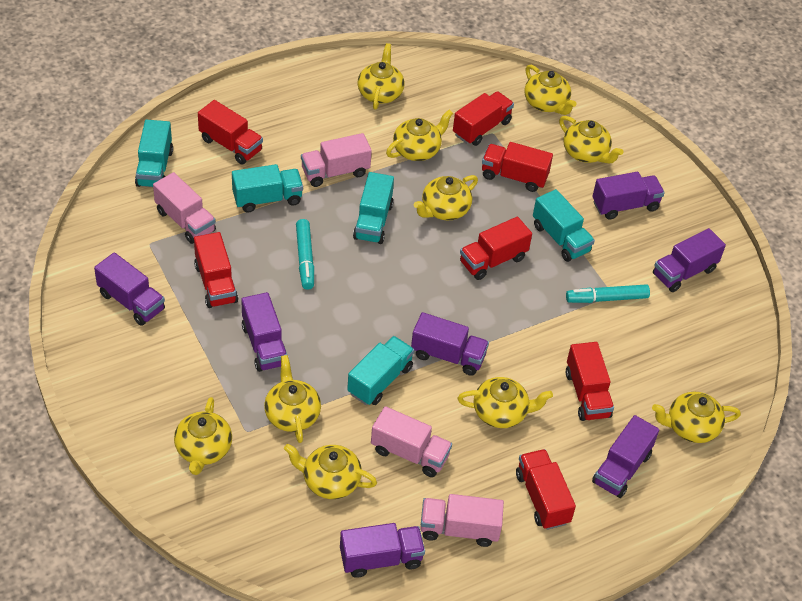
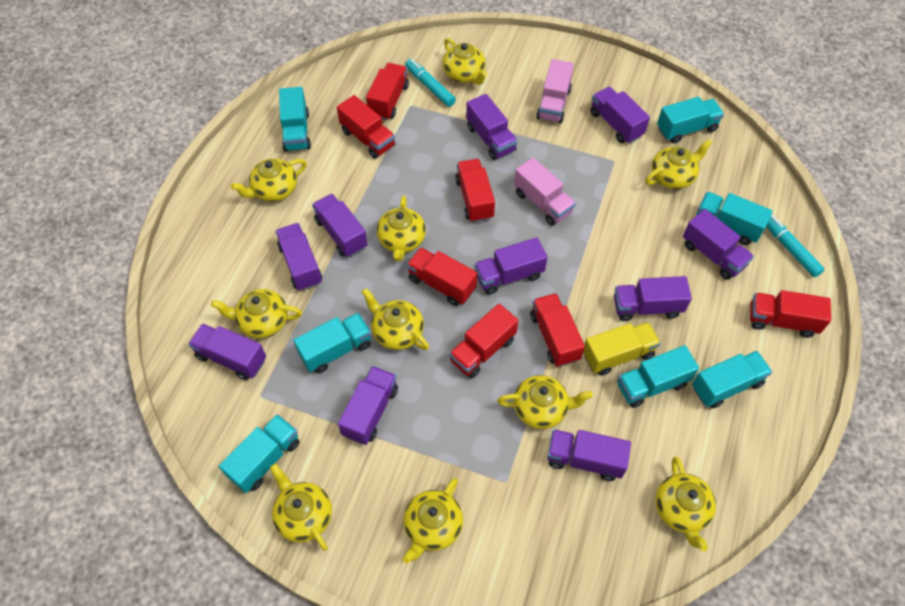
pink truck: [153,172,216,244] [301,133,372,187] [371,406,452,477] [421,494,504,547] = 4 -> [514,157,576,226] [536,59,574,124] = 2
purple truck: [94,252,165,326] [241,292,287,372] [340,523,425,578] [411,312,489,376] [592,172,665,220] [592,415,659,498] [653,228,726,292] = 7 -> [188,324,266,380] [276,223,322,291] [312,194,368,257] [338,366,398,445] [466,94,517,160] [474,237,548,295] [547,429,631,481] [590,87,650,144] [614,276,692,321] [683,209,754,280] = 10
turquoise truck: [135,120,173,187] [232,164,303,212] [347,336,414,405] [353,172,394,244] [533,189,595,262] = 5 -> [219,414,299,493] [279,87,311,152] [293,313,371,373] [617,345,699,408] [657,97,724,143] [692,351,772,409] [696,192,773,245] = 7
yellow truck: none = 0 -> [583,322,661,376] = 1

